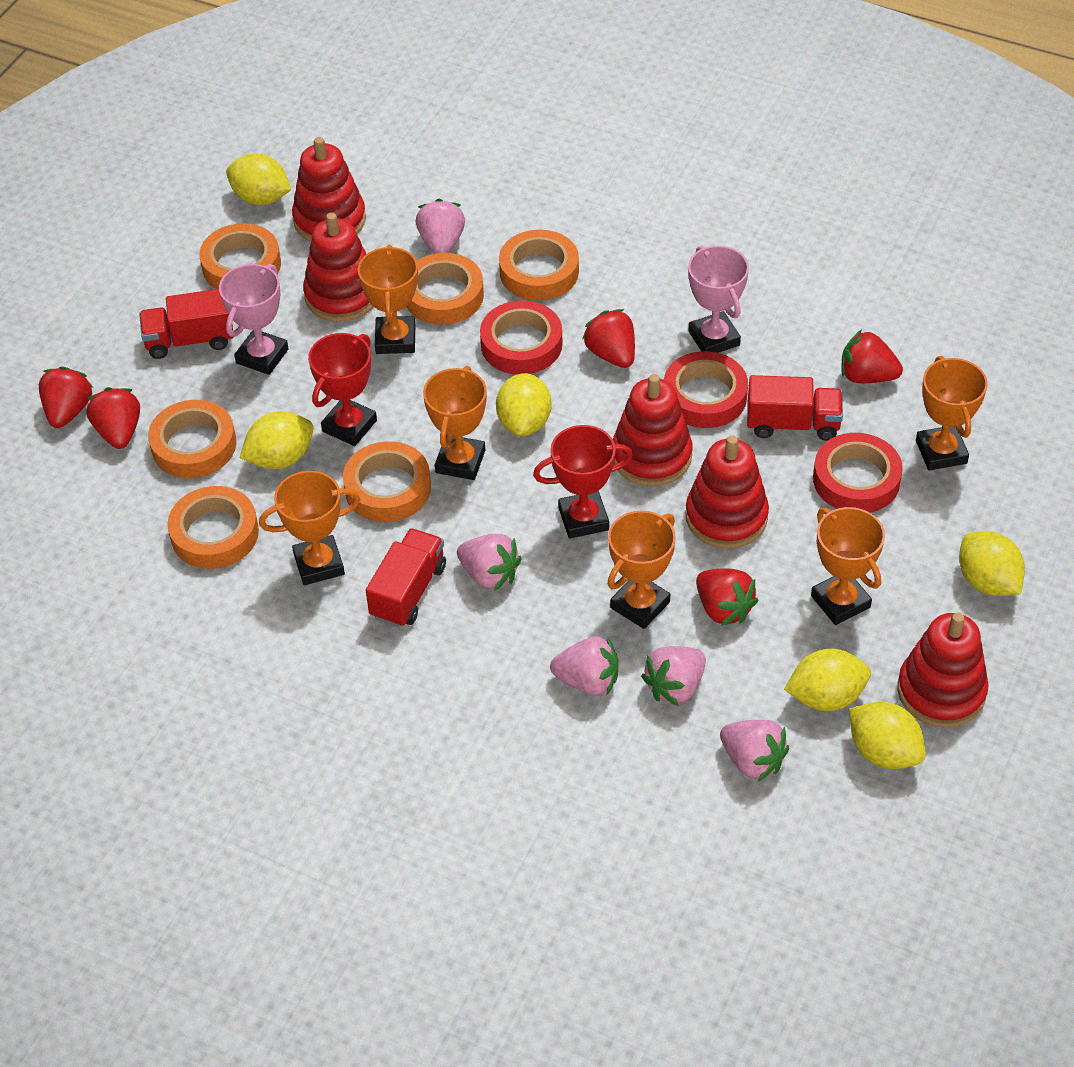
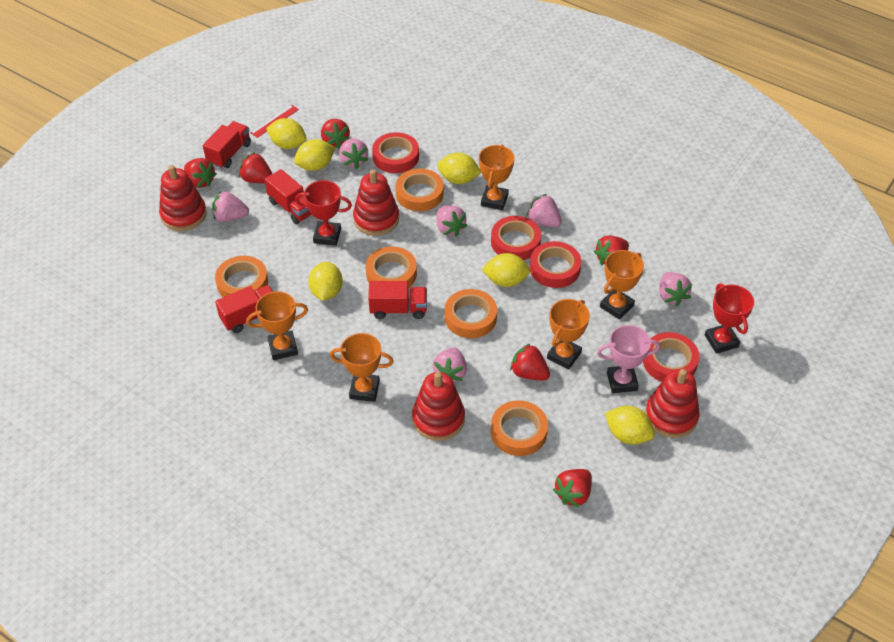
orange tape: [148,400,236,478] [167,486,259,569] [199,223,281,289] [343,441,431,522] [407,253,484,325] [499,230,579,300] = 6 -> [215,256,268,297] [366,246,417,288] [396,169,444,211] [445,289,497,338] [491,400,548,456] = 5
orange trophy: [259,471,360,585] [358,245,418,354] [423,366,487,480] [608,511,676,629] [811,507,885,625] [916,356,987,470] = 6 -> [246,291,308,360] [330,333,394,402] [479,145,514,210] [547,299,590,369] [600,250,644,320] = 5
pink strawberry: [416,199,465,254] [457,534,521,591] [550,636,618,696] [641,646,706,706] [720,720,789,781] = 5 -> [212,191,249,222] [339,138,368,169] [433,348,467,382] [436,205,468,237] [527,194,562,227] [659,272,692,306] = 6
pink trophy: [219,264,289,375] [688,246,749,353] = 2 -> [597,325,660,393] = 1
red ruler: none = 0 -> [250,105,299,138] = 1
red stacking toy: [292,137,366,242] [303,213,374,322] [613,374,692,486] [685,436,769,549] [897,613,989,728] = 5 -> [159,165,207,231] [353,169,399,236] [412,372,465,441] [645,369,699,438] = 4
red strawberry: [39,366,93,428] [87,387,140,449] [582,309,635,368] [696,568,758,626] [841,329,903,383] = 5 -> [184,158,217,188] [239,152,272,183] [321,119,350,149] [510,343,550,380] [553,469,592,507] [594,235,629,265] = 6
red tape: [480,300,563,374] [664,351,748,428] [813,433,903,513] = 3 -> [372,132,419,173] [491,216,541,260] [530,241,581,288] [643,332,700,382] = 4
red truck: [139,289,233,359] [366,528,446,627] [747,375,843,441] = 3 -> [203,121,251,168] [215,285,274,333] [265,169,312,224] [368,281,427,319] = 4

